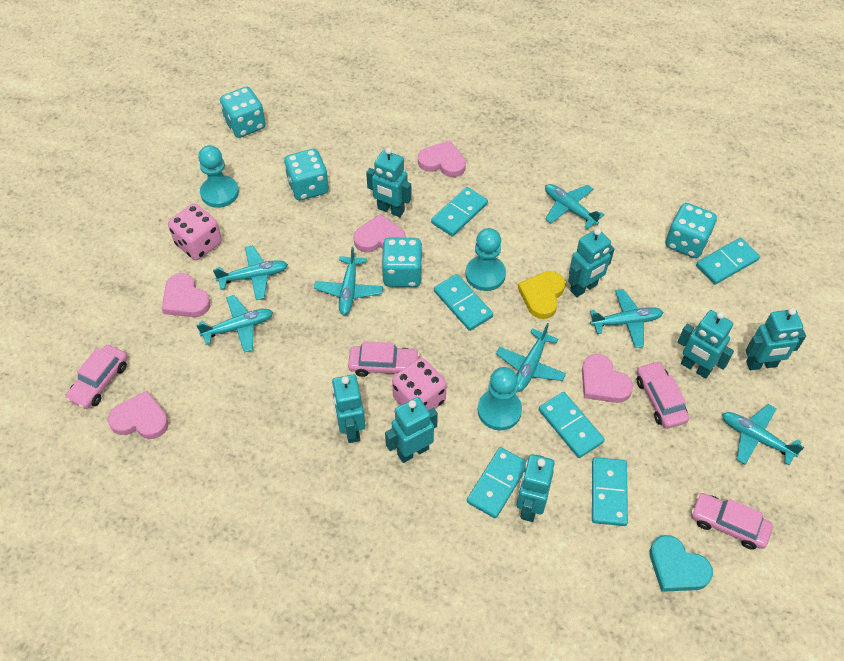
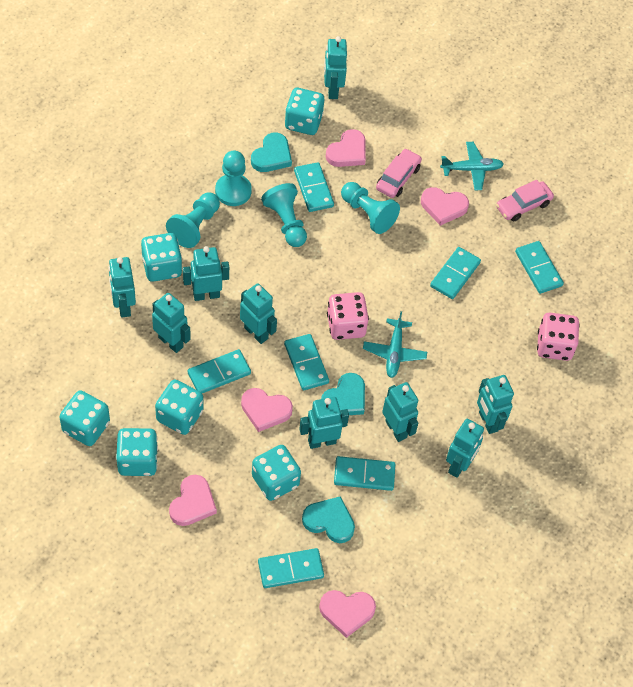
pink car: [65,345,128,409] [348,341,420,377] [637,361,689,428] [691,493,773,550] = 4 -> [376,148,422,198] [496,180,554,222] = 2
turquoise dice: [220,87,266,138] [284,149,329,201] [381,237,423,287] [666,203,717,258] = 4 -> [59,390,110,446] [116,428,158,476] [141,233,182,282] [155,380,203,435] [252,445,301,501] [285,88,324,135] = 6
turquoise domino: [431,187,488,236] [434,274,493,331] [467,447,526,518] [539,392,605,458] [592,457,628,526] [696,238,760,284] = 6 -> [188,349,251,393] [258,548,324,588] [284,334,329,390] [294,162,334,212] [334,456,395,491] [430,247,481,299] [515,241,564,294] = 7
turquoise heart: [650,535,713,592] = 1 -> [251,132,292,172] [302,496,355,543] [321,373,365,415] = 3
turquoise pawn: [198,145,239,208] [465,228,506,291] [478,367,522,430] = 3 -> [166,193,220,248] [215,151,252,206] [261,183,307,247] [341,182,400,234] = 4
turquoise plane: [196,295,273,353] [213,245,288,300] [314,246,383,315] [496,323,566,392] [545,184,605,229] [590,289,663,348] [722,404,804,465] = 7 -> [363,311,427,378] [440,142,504,190] = 2
turquoise robot: [332,374,366,443] [366,148,412,217] [385,397,438,463] [516,454,555,522] [568,228,614,297] [678,310,734,379] [745,308,806,370] = 7 -> [108,257,136,318] [152,293,191,353] [183,246,229,301] [240,283,277,344] [299,397,349,449] [324,36,347,99] [382,382,418,442] [446,419,484,478] [477,375,514,434] = 9
yellow heart: [518,271,565,319] = 1 -> none = 0

